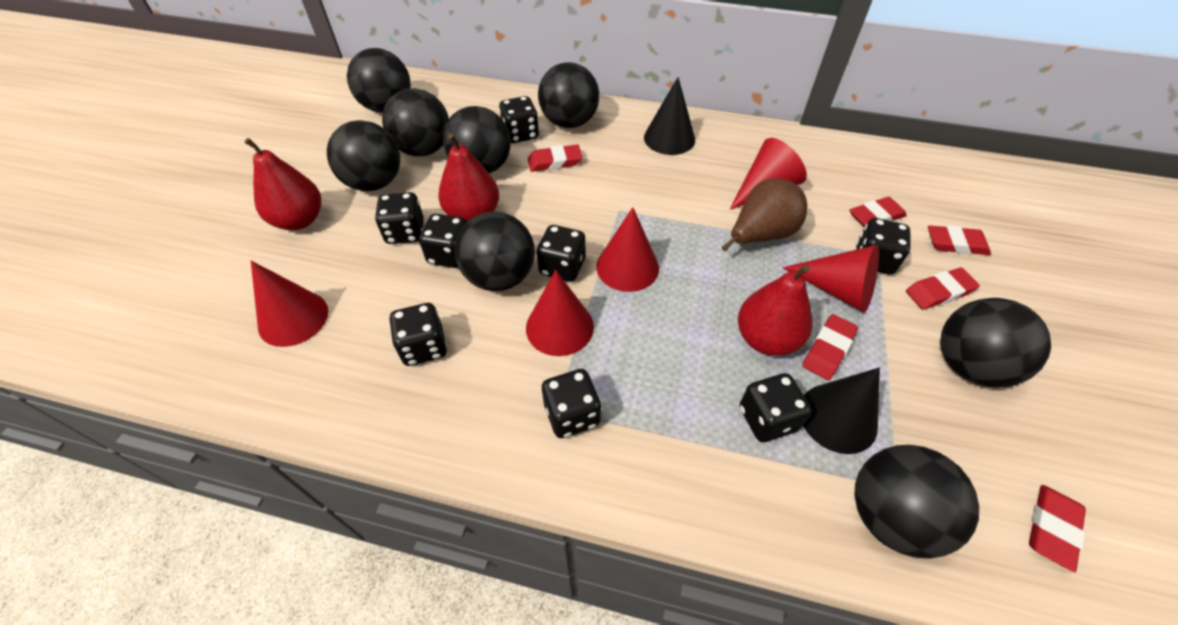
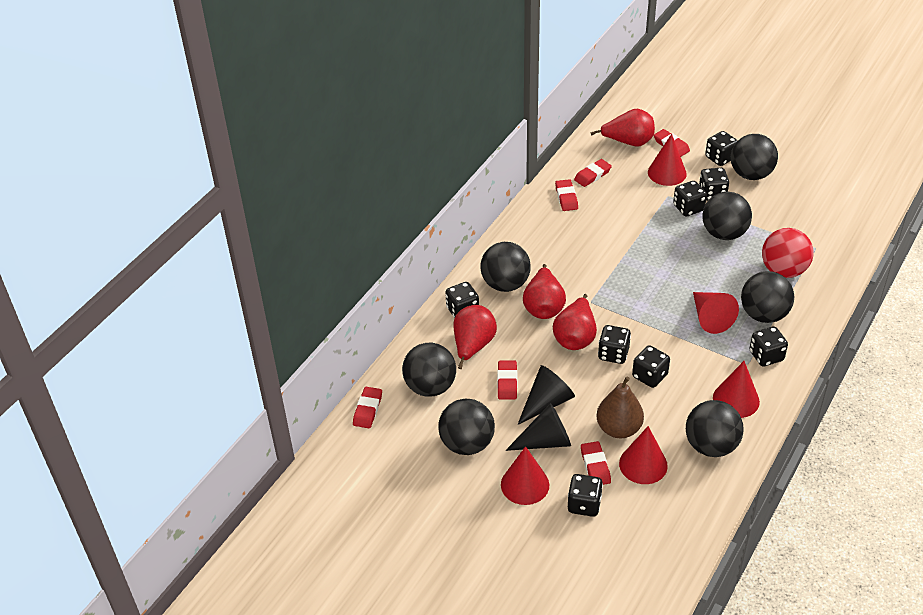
black ball: [327,120,400,191] [347,48,411,113] [382,88,449,156] [443,106,511,174] [455,212,535,291] [538,62,599,128] [854,445,979,559] [940,298,1051,388] = 8 -> [402,343,456,397] [438,399,495,455] [480,242,531,292] [686,400,744,457] [702,192,752,240] [731,134,778,180] [741,271,794,323] = 7
red ball: none = 0 -> [762,228,814,278] = 1
red pear: [245,138,321,230] [438,133,499,222] [738,265,813,356] = 3 -> [453,305,497,369] [523,264,566,319] [553,294,597,350] [590,109,655,147] = 4

